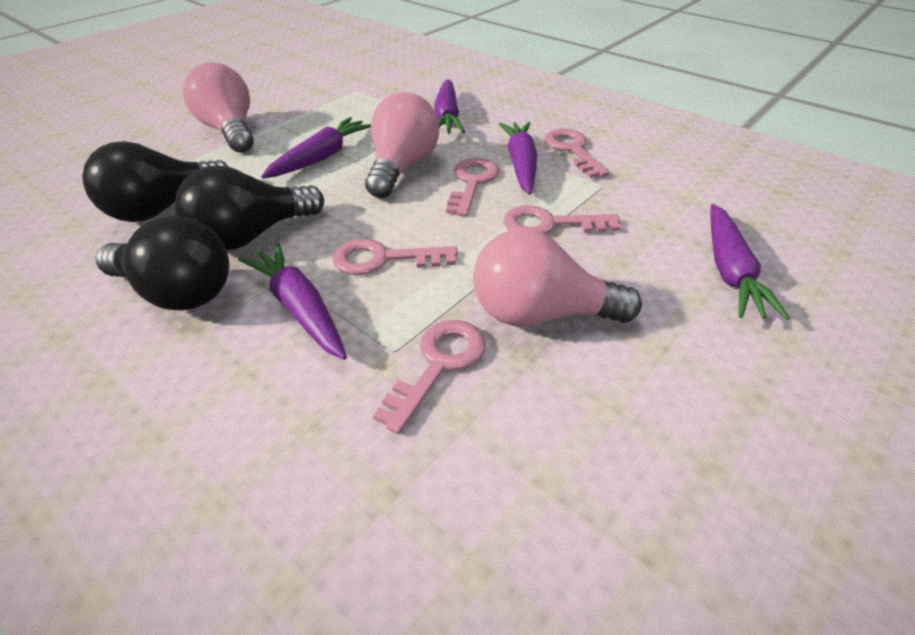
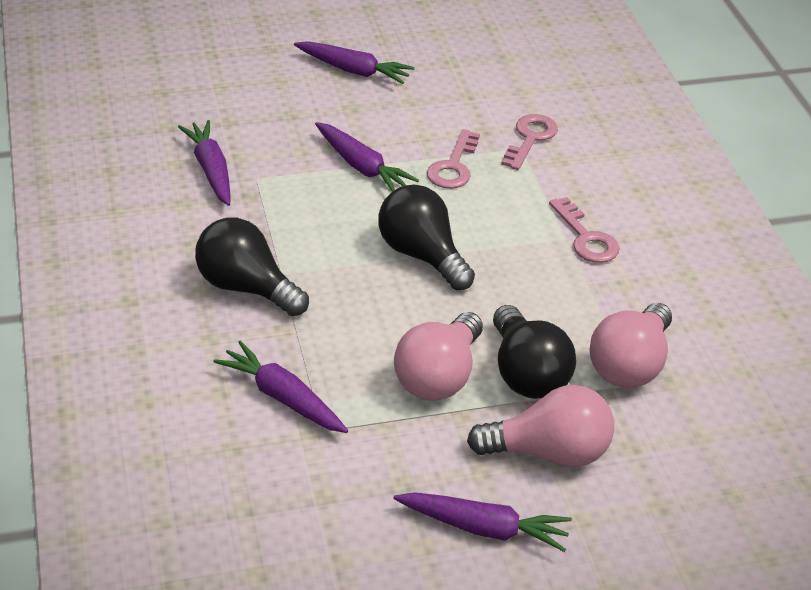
pink key: [333,239,458,275] [373,320,486,434] [446,158,500,217] [503,205,620,234] [544,128,609,178] = 5 -> [427,129,480,189] [501,114,558,170] [549,197,620,263] = 3

